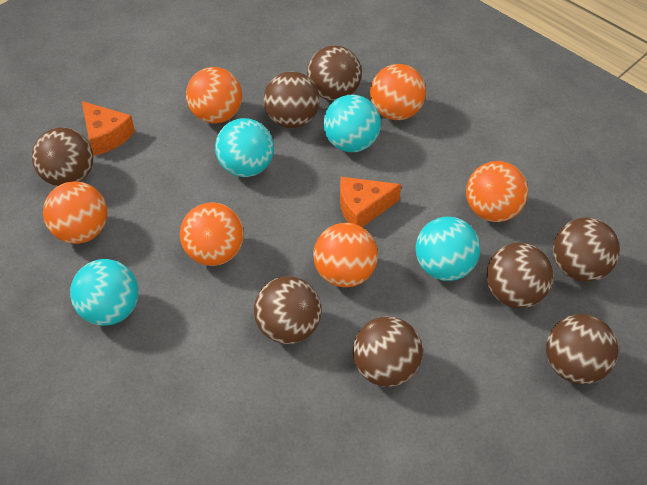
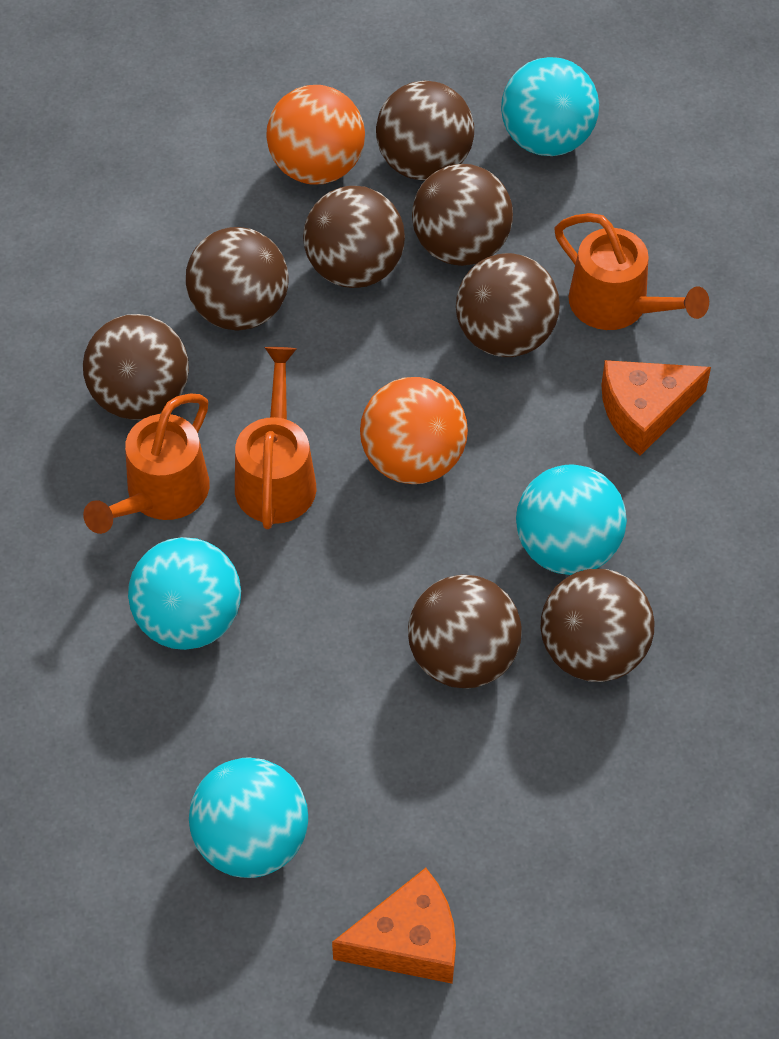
orange ball: [43,181,108,244] [180,202,244,266] [186,67,242,124] [313,223,378,287] [370,64,426,120] [466,161,528,222] = 6 -> [266,85,365,185] [360,377,468,484] = 2
orange watering can: none = 0 -> [83,394,210,534] [235,347,316,529] [554,213,709,330] = 3

